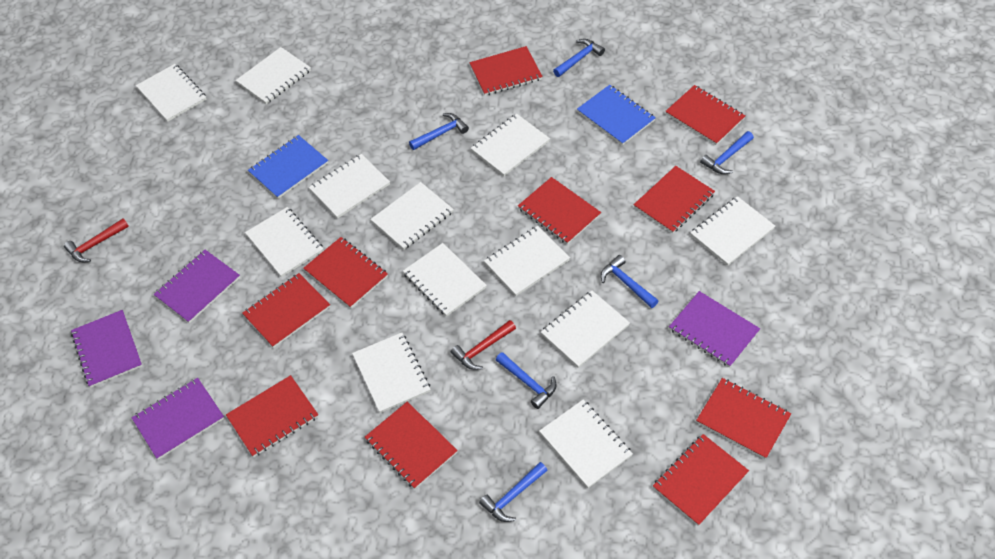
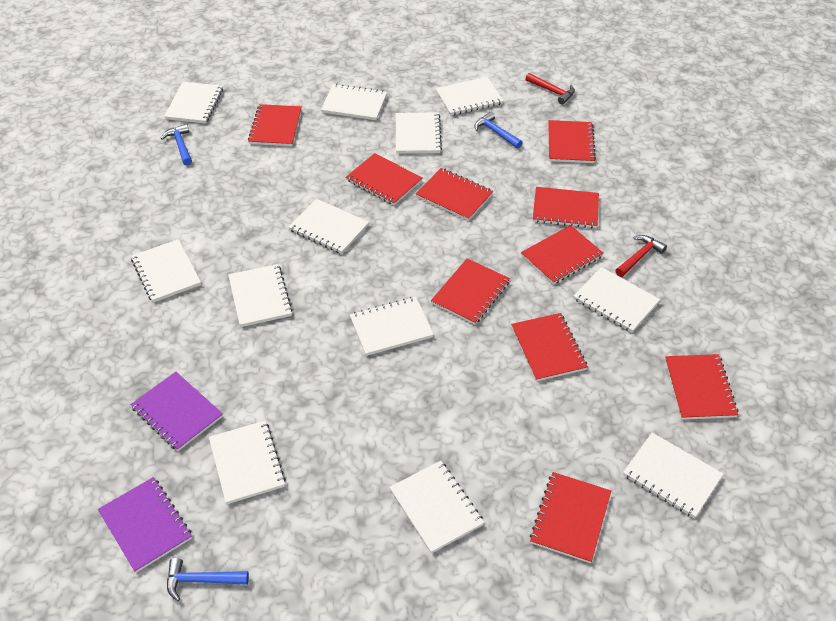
blue hammer: [409,113,469,150] [479,462,548,522] [496,352,557,409] [553,39,605,77] [601,255,658,308] [700,131,754,174] = 6 -> [160,124,192,165] [167,558,249,601] [475,112,523,148] = 3
blue notebook: [248,135,328,199] [577,85,656,145] = 2 -> none = 0
purple notebook: [71,310,142,388] [132,378,224,460] [154,250,240,323] [669,291,760,367] = 4 -> [98,477,192,573] [130,372,223,451] = 2

